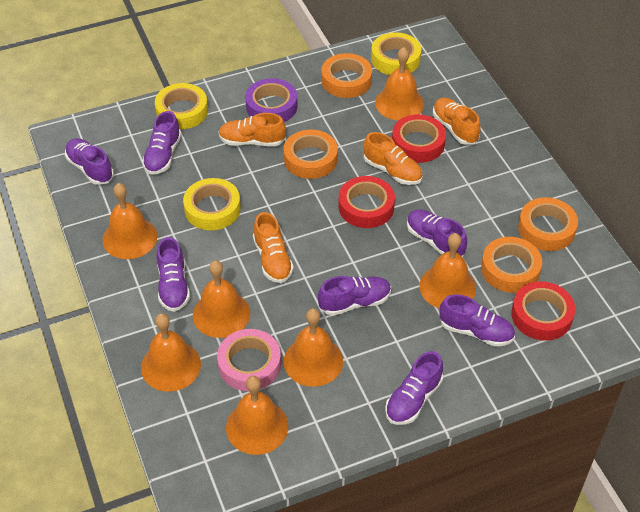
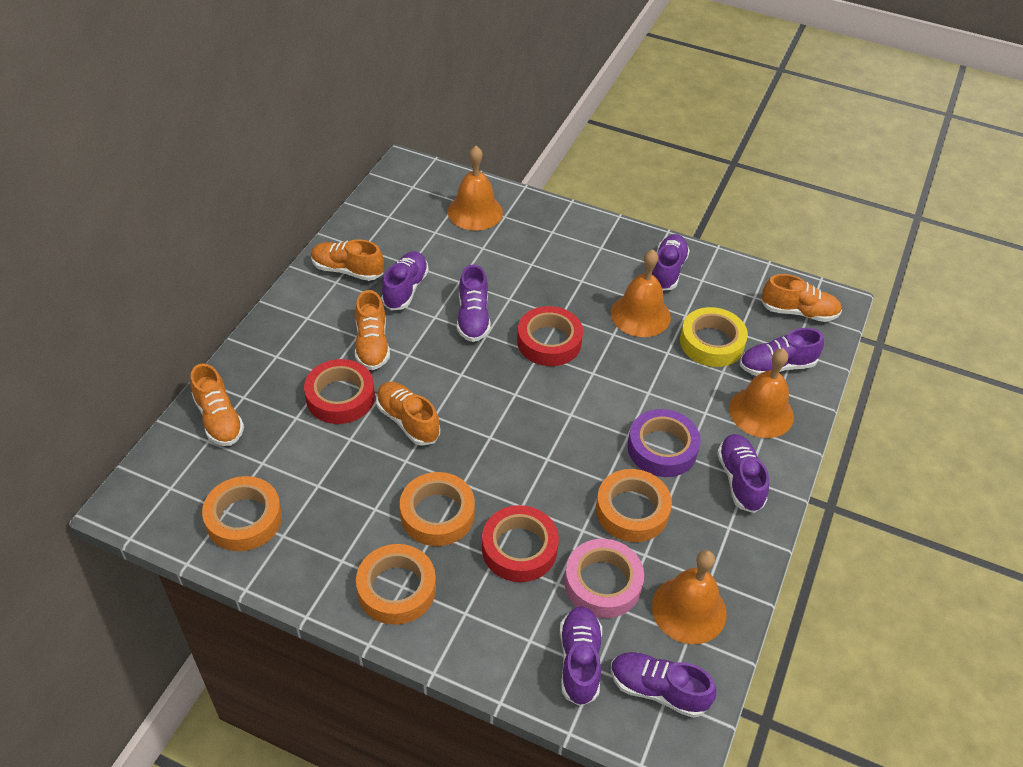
orange bell: [102,183,157,259] [141,313,201,392] [193,260,250,338] [226,376,288,455] [284,308,343,387] [375,47,424,120] [419,233,476,308] = 7 -> [448,146,503,231] [611,249,671,337] [652,550,727,644] [729,348,794,438] = 4
orange shoe: [218,113,286,147] [253,212,294,283] [364,132,423,185] [433,98,481,145] = 4 -> [190,363,244,446] [311,239,384,281] [355,290,390,370] [376,382,440,446] [761,274,842,322] = 5
yellow tape: [155,83,208,129] [183,178,241,230] [371,32,421,75] = 3 -> [680,307,748,367] = 1

